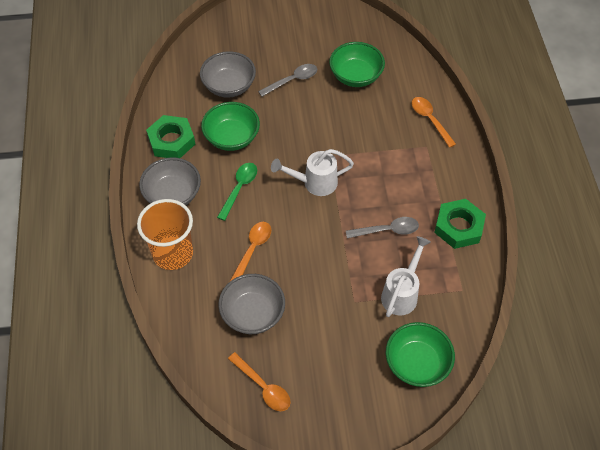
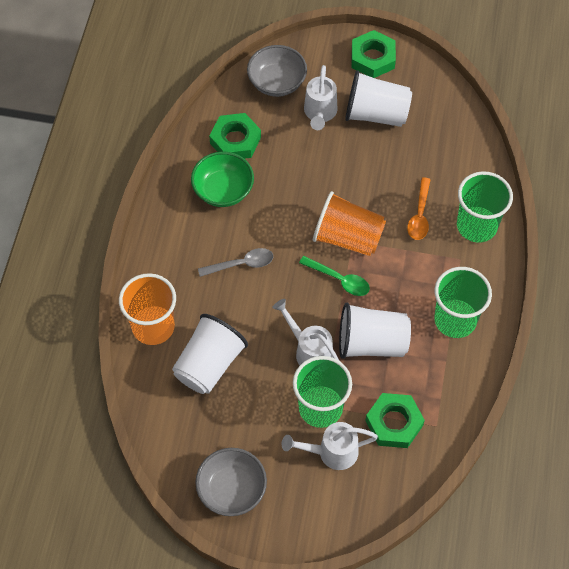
green bowl: [201,102,260,151] [329,42,385,87] [386,322,455,387] = 3 -> [191,151,254,207] = 1
green cup: none = 0 -> [293,356,352,428] [434,267,492,338] [457,171,513,243] = 3
green nut: [146,115,195,158] [434,199,486,249] = 2 -> [209,113,261,159] [352,30,396,78] [365,393,425,448] = 3
grey bowl: [139,157,201,205] [200,51,256,98] [219,274,285,334] = 3 -> [195,448,267,516] [247,45,307,97] = 2
grey spoon: [258,64,317,97] [346,217,419,238] = 2 -> [198,248,273,277] = 1
orange cup: [137,199,193,270] = 1 -> [119,273,176,345] [313,191,386,256] = 2
orange spoon: [228,352,291,411] [230,222,271,281] [412,97,456,148] = 3 -> [407,177,431,240] = 1
white cup: none = 0 -> [172,314,248,394] [339,303,411,359] [345,70,412,127] = 3
white watering can: [271,149,354,196] [381,236,431,317] = 2 -> [272,299,339,366] [282,422,378,470] [304,65,338,130] = 3

